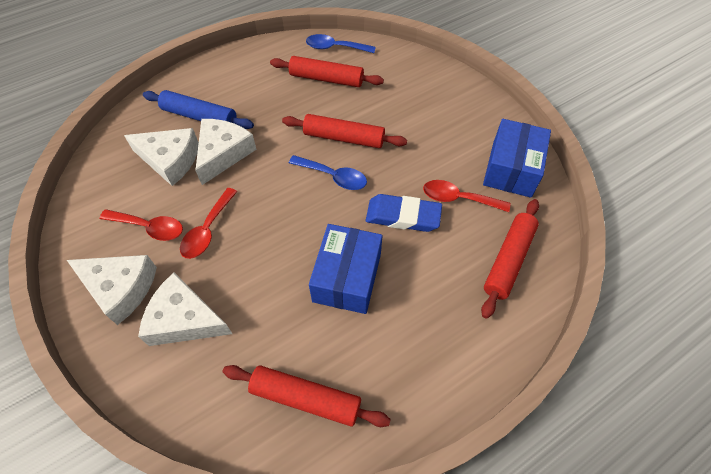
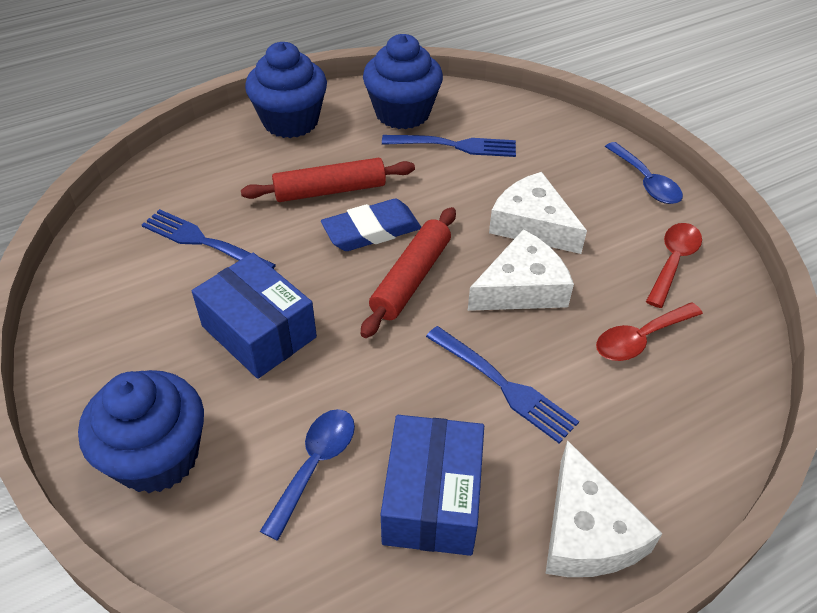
blue cupcake: none = 0 -> [78,370,204,493] [245,42,327,138] [363,34,443,129] = 3
blue fork: none = 0 -> [142,209,276,269] [382,135,516,157] [426,326,579,443] = 3
blue rolling pin: [143,90,254,129] = 1 -> none = 0
red rolling pin: [223,365,391,427] [270,56,384,87] [282,114,407,148] [481,199,539,319] = 4 -> [241,158,415,202] [361,207,456,338] = 2
red spoon: [99,209,183,241] [180,188,237,259] [423,180,510,212] = 3 -> [596,302,703,361] [646,223,702,308] = 2
white cheese: [67,255,157,325] [124,128,199,186] [138,273,232,346] [195,119,257,185] = 4 -> [468,229,574,311] [489,172,587,254] [545,440,663,577] = 3

